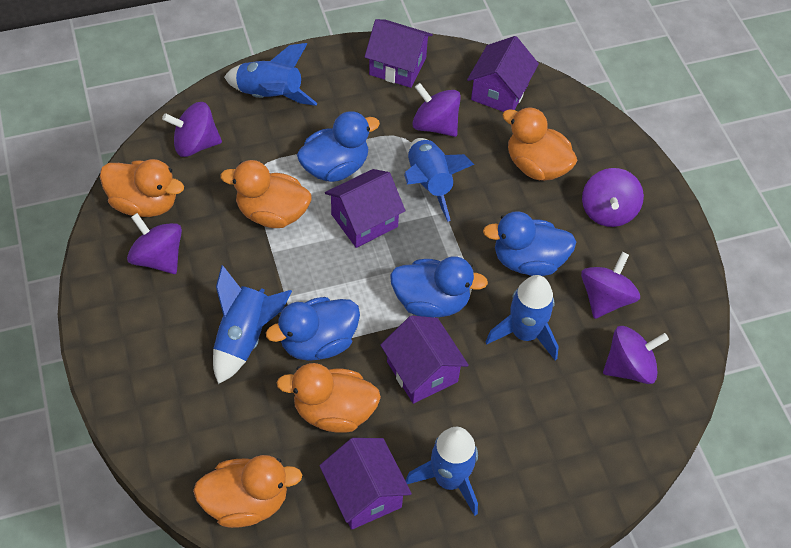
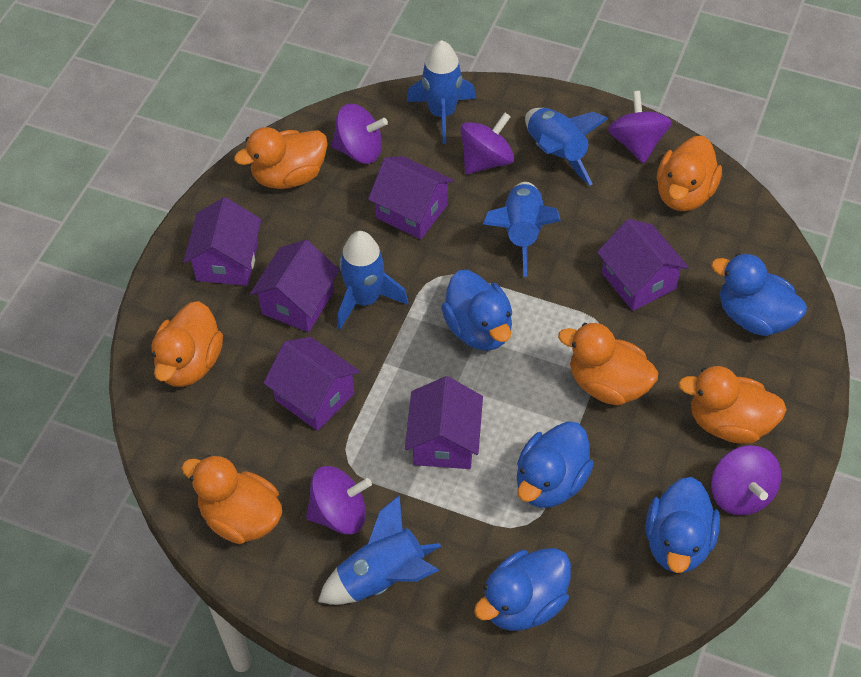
blue duck: [266,297,360,361] [297,111,380,182] [390,256,488,317] [483,211,576,276] = 4 -> [441,270,512,351] [474,548,571,631] [517,421,594,508] [645,477,720,573] [711,253,807,336] = 5
orange duck: [100,159,184,217] [193,455,302,528] [220,160,311,228] [277,363,381,433] [503,107,577,181] = 5 -> [151,301,223,387] [182,455,282,544] [234,127,328,189] [558,323,658,405] [657,136,722,211] [678,366,787,444] = 6
purple house: [319,438,412,530] [325,169,405,248] [365,19,433,88] [380,315,469,404] [467,36,539,112] = 5 -> [183,197,261,286] [250,240,340,332] [264,337,360,431] [368,156,454,239] [405,376,483,469] [597,219,689,311] = 6
purple spinning top: [127,213,182,274] [162,102,222,157] [412,83,461,137] [581,252,640,319] [582,168,644,227] [603,326,669,384] = 6 -> [306,466,372,535] [331,104,388,164] [460,112,514,174] [608,91,672,164] [711,445,781,515] = 5

